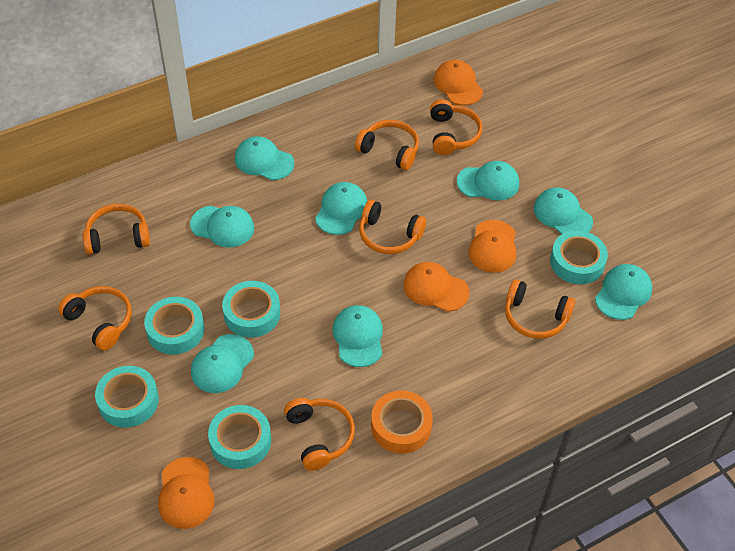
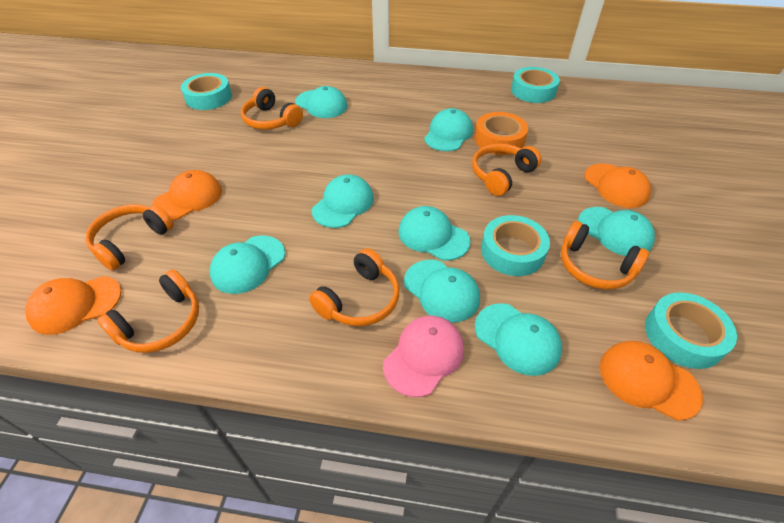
orange headphones: [58,286,132,350] [83,204,150,255] [284,398,355,471] [355,120,419,170] [359,200,426,254] [430,99,482,155] [505,279,575,339] = 7 -> [85,204,173,270] [97,270,199,353] [241,87,303,130] [309,248,399,326] [472,143,542,196] [561,221,649,290] = 6
pink cap: none = 0 -> [383,316,464,397] = 1
turquoise tape: [95,366,159,428] [144,297,204,354] [208,405,271,469] [222,281,280,338] [550,231,608,284] = 5 -> [181,73,232,110] [481,215,550,276] [511,67,560,103] [645,293,737,369] = 4

